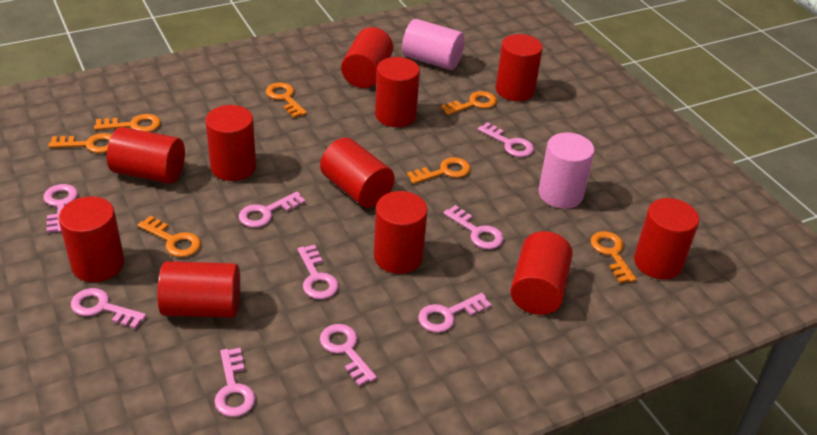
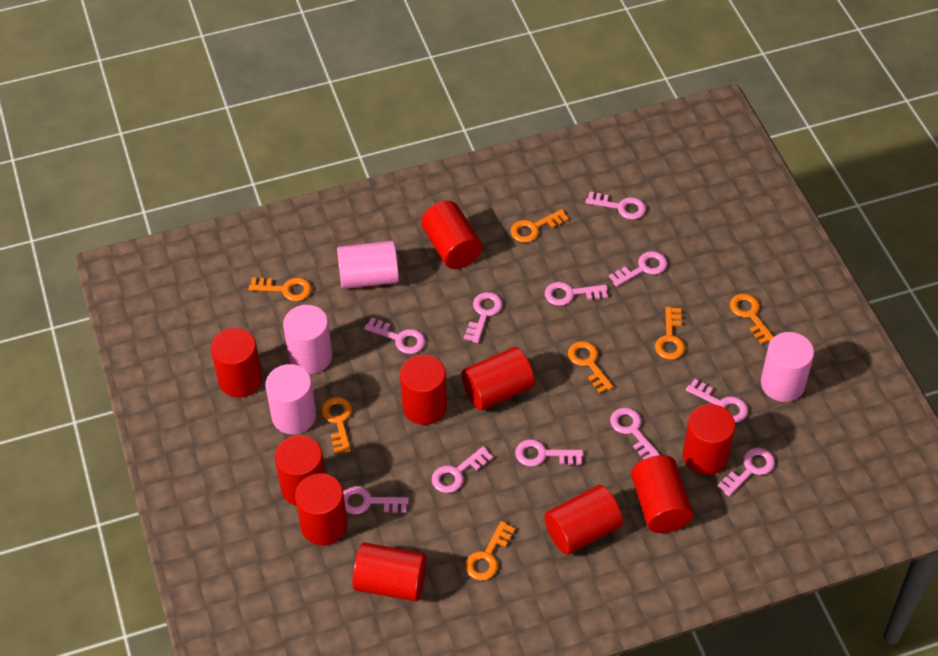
pink cylinder: [402,19,465,70] [538,133,595,209] = 2 -> [265,364,316,434] [283,305,332,374] [337,241,399,289] [761,332,814,402] = 4
pink key: [44,184,78,233] [71,288,147,329] [214,348,256,417] [239,192,306,228] [298,245,339,299] [320,324,377,386] [418,293,492,333] [443,205,504,249] [478,122,534,157] = 9 -> [343,486,409,514] [364,317,425,354] [432,446,493,493] [464,292,503,343] [515,439,583,466] [545,282,608,306] [585,192,646,220] [609,251,667,287] [610,407,660,459] [686,379,748,423] [717,447,775,496] = 11
red cylinder: [58,196,124,282] [107,127,185,184] [157,261,240,318] [205,105,256,181] [320,138,395,208] [341,27,393,88] [374,191,428,274] [375,57,420,127] [496,34,543,101] [510,231,573,315] [634,198,700,279] = 11 -> [211,328,262,397] [275,435,326,506] [295,473,348,545] [352,543,427,601] [400,355,447,425] [421,201,482,269] [461,347,535,411] [544,485,623,555] [631,455,693,533] [683,404,735,475] = 10

